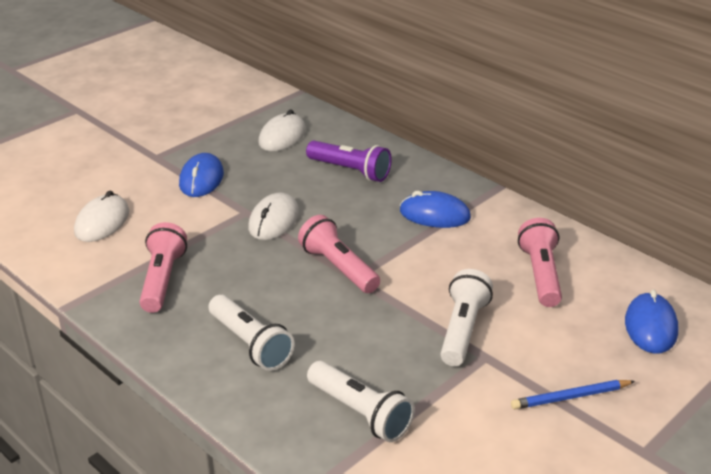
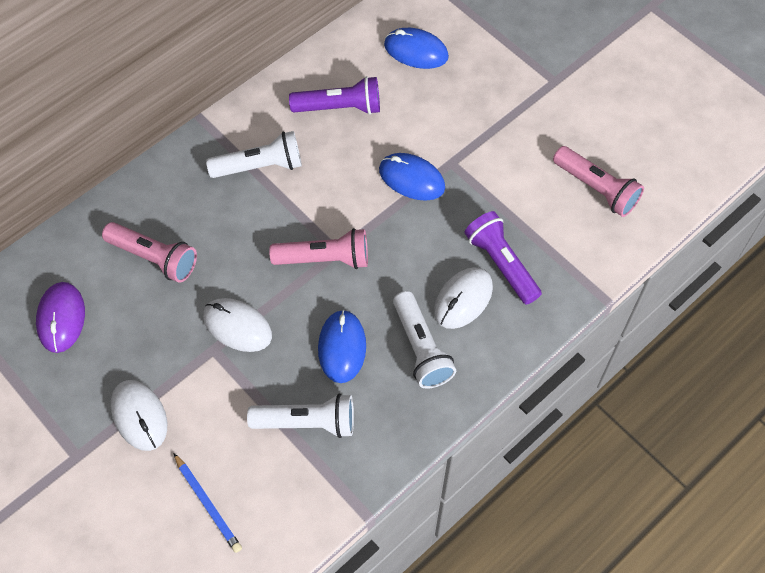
purple flashlight: [306,141,392,182] = 1 -> [289,76,380,115] [465,211,542,305] = 2
purple mouse: none = 0 -> [36,282,85,353] = 1

